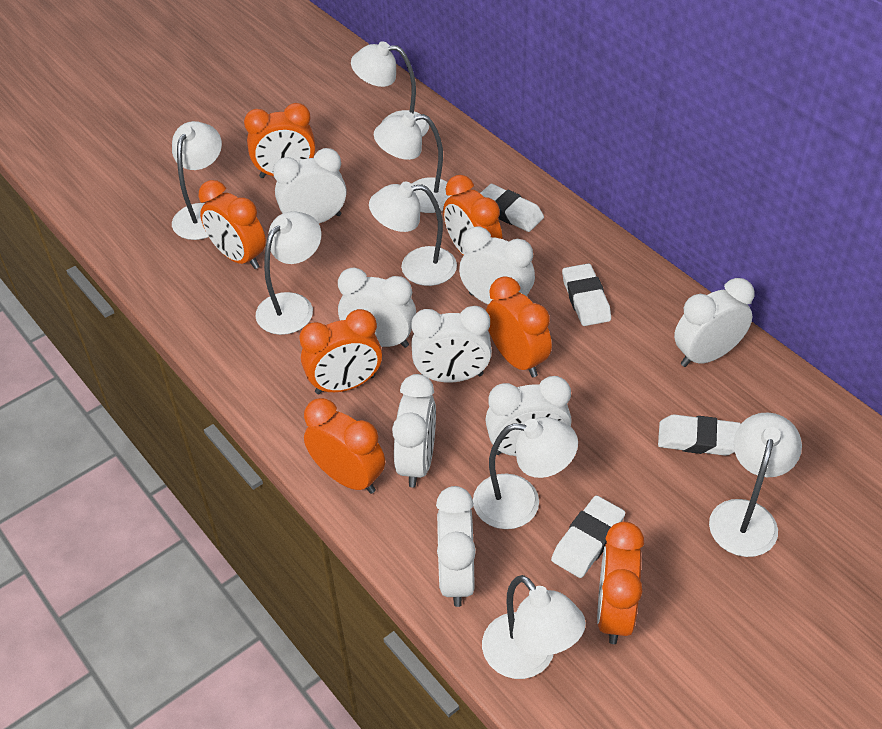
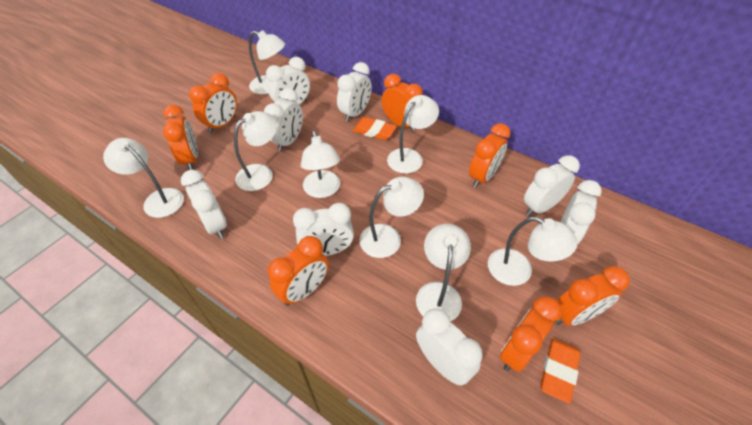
orange eraser: none = 0 -> [353,117,397,140] [540,338,580,404] = 2
white eraser: [480,184,544,232] [551,495,625,578] [562,263,611,326] [658,414,741,456] = 4 -> none = 0

